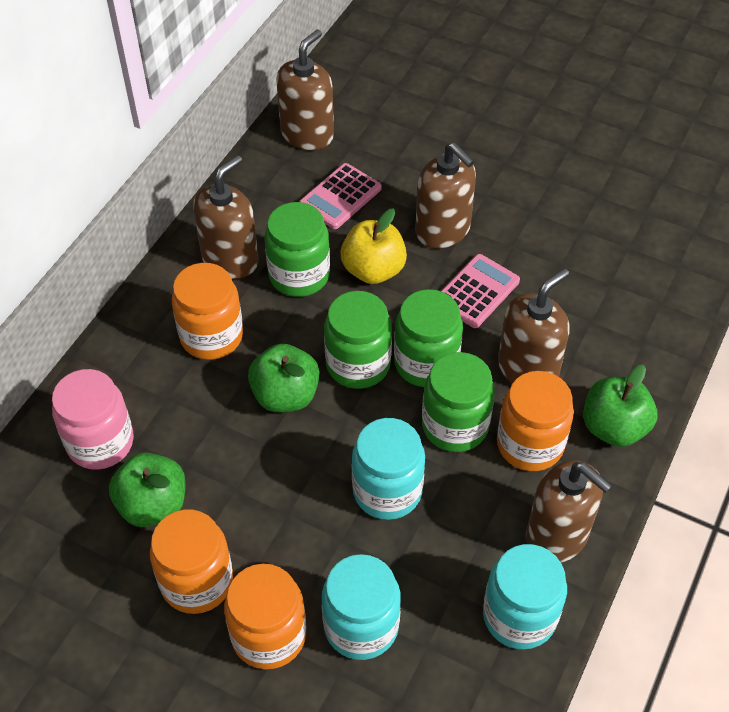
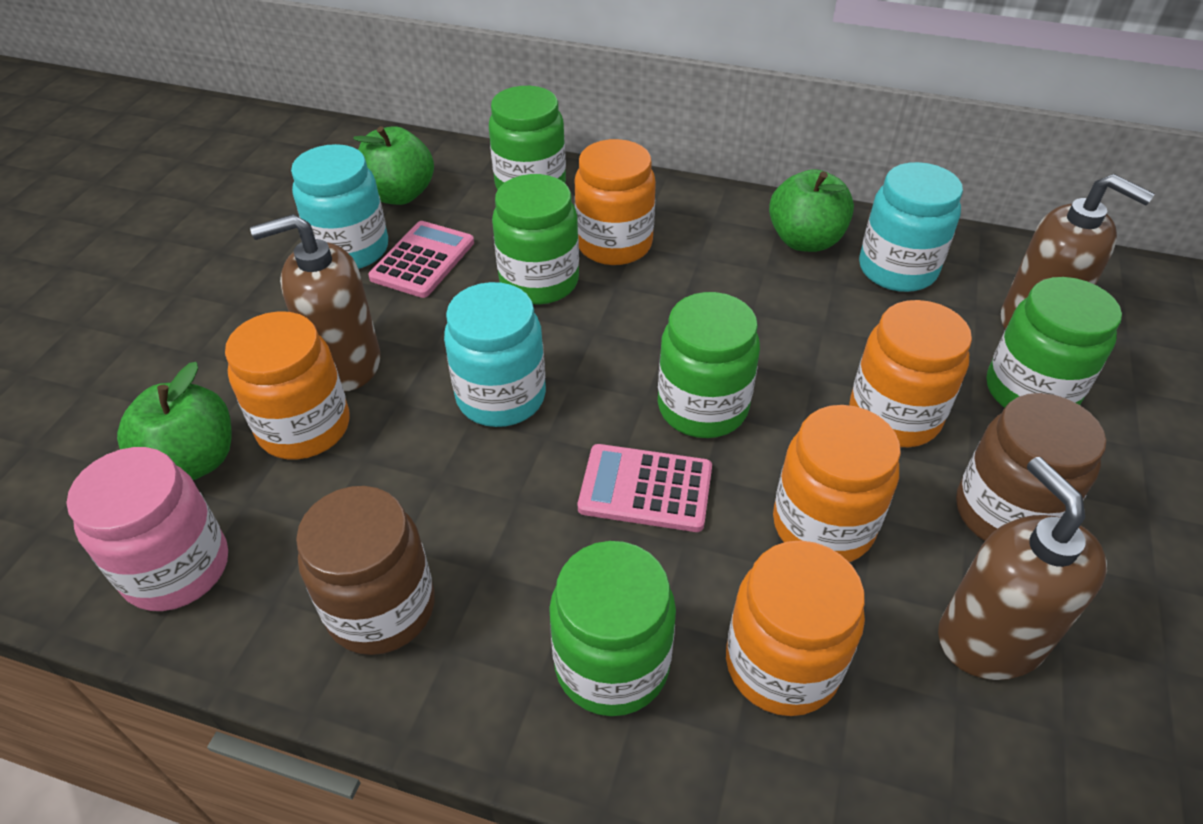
brown jar: none = 0 -> [296,486,435,655] [956,393,1106,541] = 2
brown soap dispenser: [193,155,258,279] [276,30,334,150] [415,142,476,248] [498,268,570,383] [526,460,612,563] = 5 -> [250,214,380,392] [938,457,1107,680] [1001,174,1155,329] = 3
green jar: [265,202,330,297] [324,291,392,389] [394,289,463,387] [422,352,495,452] = 4 -> [489,86,566,190] [492,174,579,305] [549,541,676,716] [658,292,760,438] [986,277,1122,408] = 5
orange jar: [150,510,233,614] [172,263,243,360] [224,564,306,670] [497,371,574,471] = 4 -> [225,311,349,460] [574,139,656,265] [726,541,865,716] [773,405,901,562] [849,300,972,447] = 5
yellow apple: [341,208,407,284] = 1 -> none = 0

